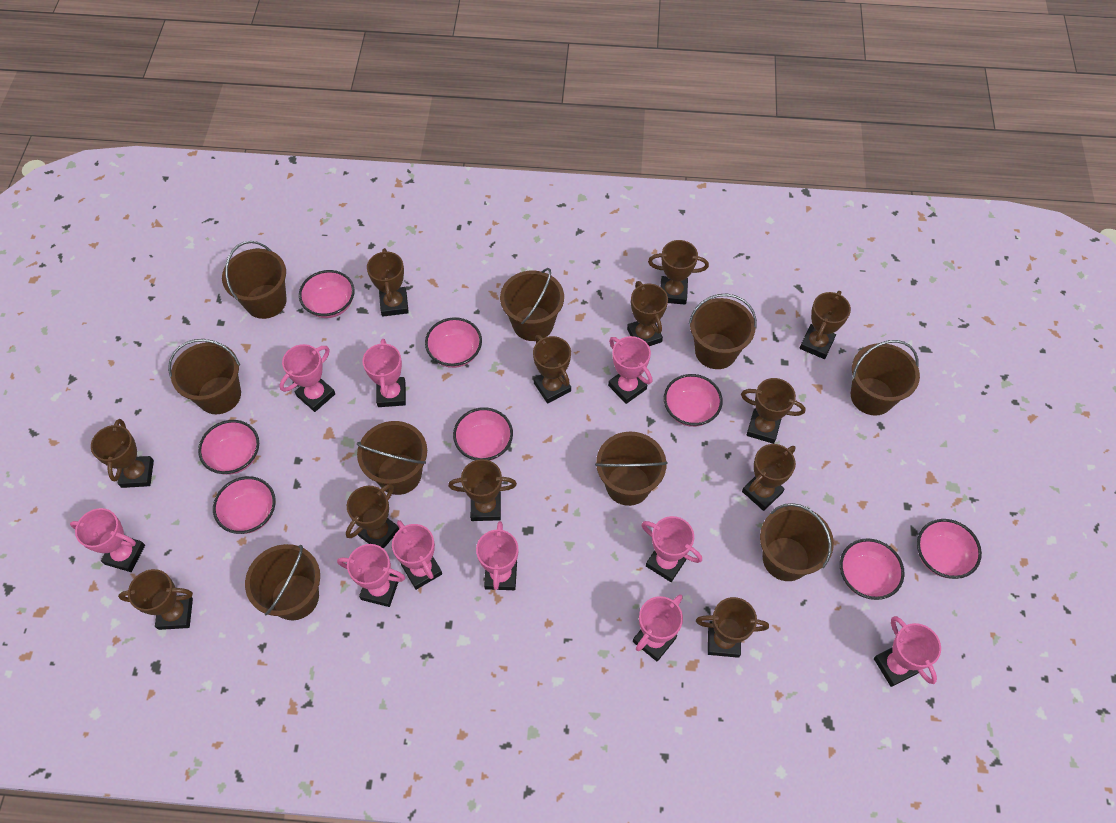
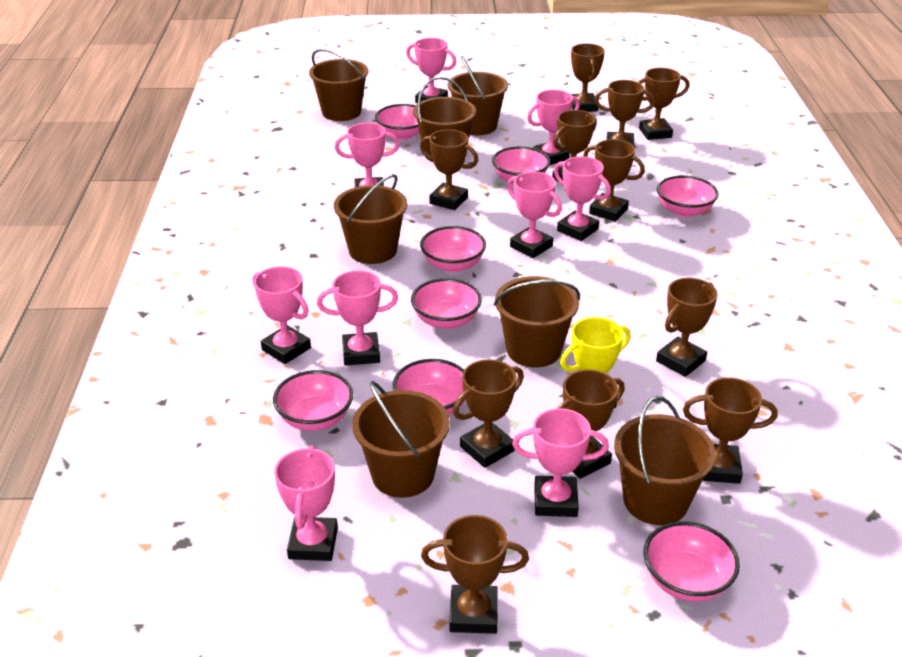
brown bucket: [168,339,241,414] [222,241,287,319] [245,544,320,620] [357,421,427,495] [500,268,564,341] [595,432,668,506] [689,294,757,369] [760,503,834,581] [851,340,920,416] = 9 -> [309,49,369,121] [334,174,407,264] [352,381,450,498] [413,77,477,162] [448,56,508,135] [494,276,580,368] [614,396,716,525] = 7
brown trophy: [91,419,154,488] [118,569,193,630] [346,484,399,549] [367,248,409,317] [448,459,517,521] [533,335,571,403] [627,281,668,346] [648,240,709,304] [696,597,769,658] [741,378,806,444] [742,444,796,511] [800,291,851,359] = 12 -> [420,129,478,210] [421,515,529,634] [453,359,524,468] [553,110,597,182] [557,370,625,479] [571,43,605,112] [583,139,645,222] [594,80,655,146] [638,68,689,140] [656,278,718,377] [683,377,777,484] = 11
pink trophy: [70,508,145,572] [279,344,335,412] [337,544,405,607] [362,339,406,407] [392,520,442,590] [476,521,518,590] [608,336,652,404] [633,594,683,661] [641,516,702,582] [874,616,941,687] = 10 -> [253,266,311,364] [274,446,338,561] [317,270,398,366] [335,123,400,187] [406,38,456,103] [507,172,562,258] [512,408,609,517] [527,90,580,165] [554,156,611,241] = 9
yellow trophy: none = 0 -> [560,317,631,408] = 1

